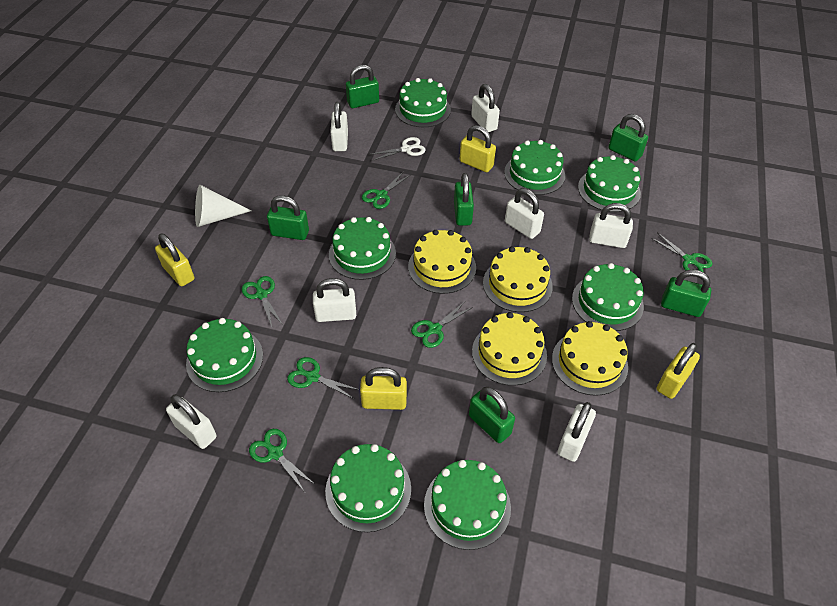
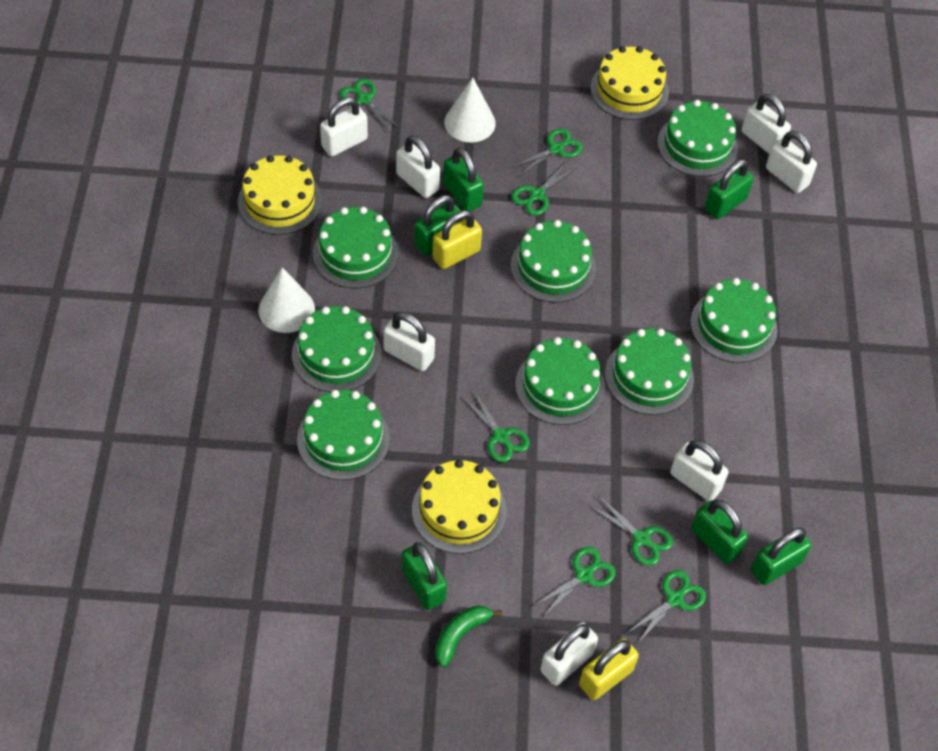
green banana: none = 0 -> [435,606,502,667] = 1
green scissors: [242,276,283,327] [249,429,316,491] [287,357,360,399] [362,171,410,209] [411,301,473,348] [651,232,713,272] = 6 -> [340,79,400,132] [462,389,530,462] [511,128,583,176] [511,161,577,215] [534,547,616,617] [590,495,673,566] [627,570,706,643] = 7
white cone: [195,185,252,227] = 1 -> [258,267,315,333] [444,78,496,142] = 2
white scissors: [369,137,426,161] = 1 -> none = 0
yellow cake: [408,230,476,294] [472,312,547,386] [483,247,553,312] [552,321,628,396] = 4 -> [238,155,322,235] [412,460,507,554] [590,46,669,120] = 3
yellow padlock: [155,234,194,286] [360,367,407,410] [460,125,496,172] [657,343,700,399] = 4 -> [432,210,482,269] [579,638,639,700] = 2

